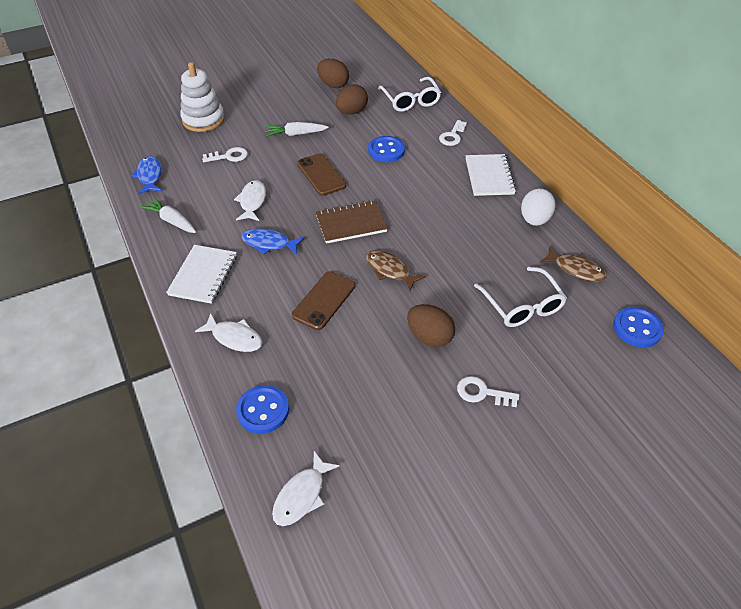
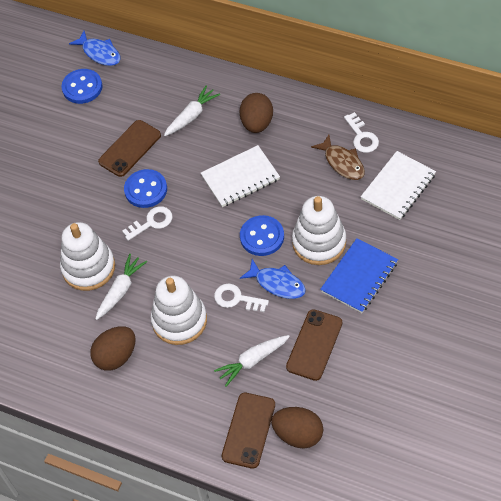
blue notebook: none = 0 -> [320,238,398,313] = 1
brown fish: [366,250,426,291] [540,246,607,282] = 2 -> [311,135,365,180] = 1
brown notebook: [316,200,388,244] = 1 -> none = 0
brown phone: [292,271,355,330] [297,153,346,196] = 2 -> [98,120,161,177] [222,393,275,469] [286,309,342,381] = 3
white carrot: [140,197,196,233] [265,122,329,137] = 2 -> [96,254,147,320] [164,85,220,136] [214,335,290,387] = 3
white egg: [521,189,556,226] = 1 -> none = 0
white fish: [195,313,262,352] [234,180,266,221] [272,451,340,526] = 3 -> none = 0
white glasses: [378,77,441,112] [474,267,567,327] = 2 -> none = 0
white stacking toy: [180,62,225,132] = 1 -> [60,222,115,291] [150,276,207,345] [292,196,346,265] = 3

